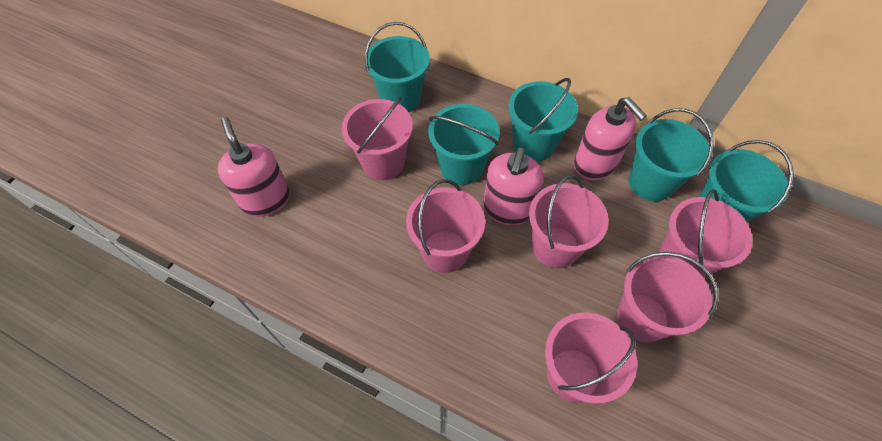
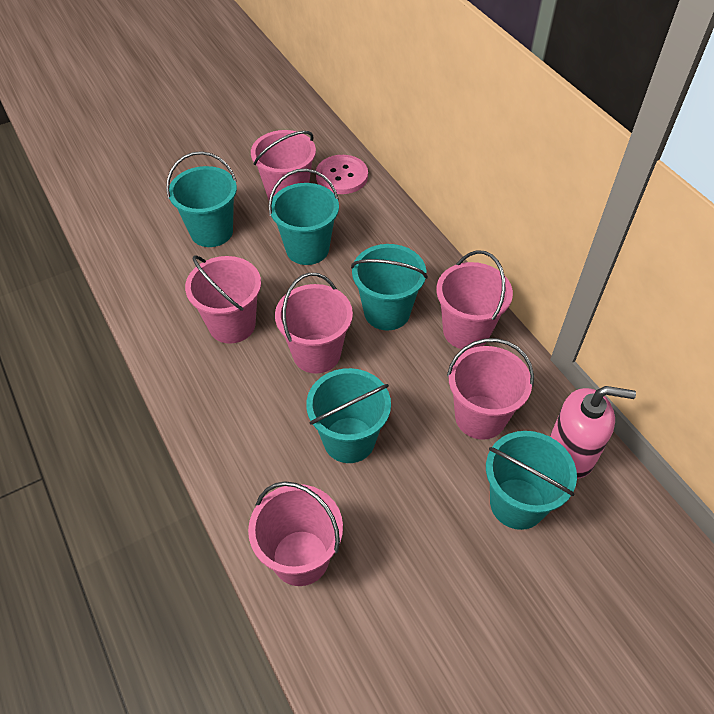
pink button: none = 0 -> [316,155,368,194] = 1
pink soap dispenser: [218,117,290,217] [483,147,544,225] [574,97,647,180] = 3 -> [550,386,636,479] = 1

